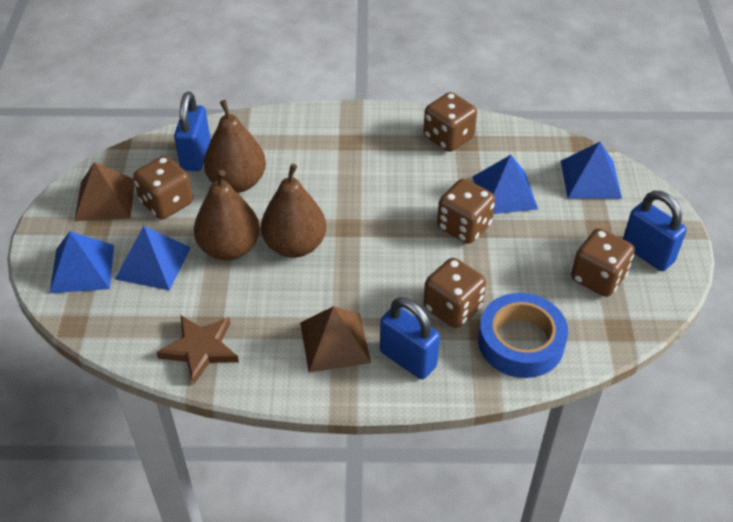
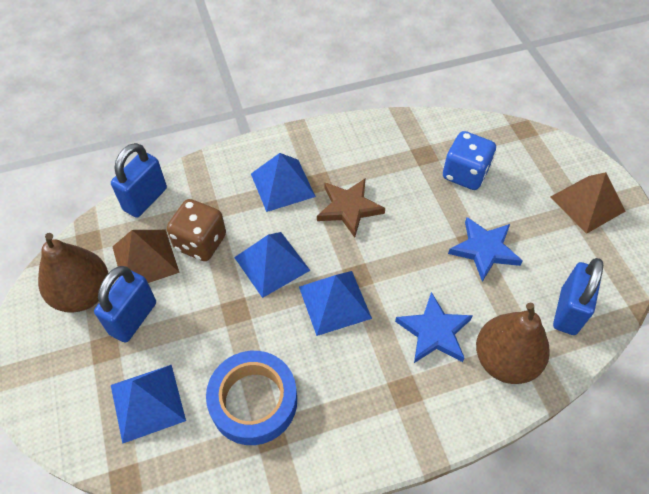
blue dice: none = 0 -> [443,131,496,190] = 1
blue star: none = 0 -> [395,292,473,363] [448,217,523,282] = 2
brown dice: [133,156,193,219] [423,92,477,152] [423,258,486,328] [437,179,495,244] [571,228,635,297] = 5 -> [167,199,226,261] = 1
brown pear: [194,170,260,261] [204,100,266,193] [261,164,326,258] = 3 -> [38,233,108,313] [476,303,550,384] = 2

